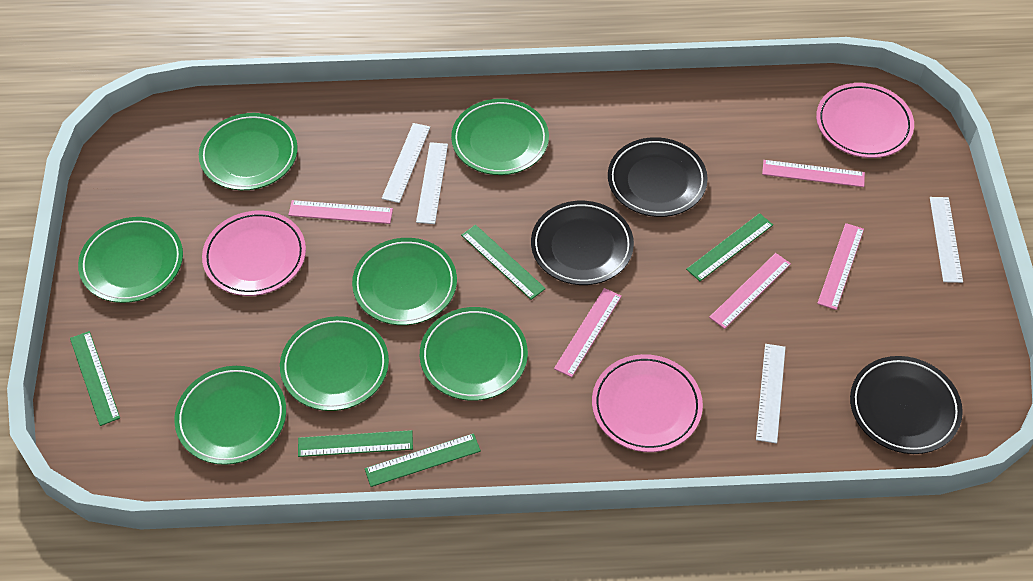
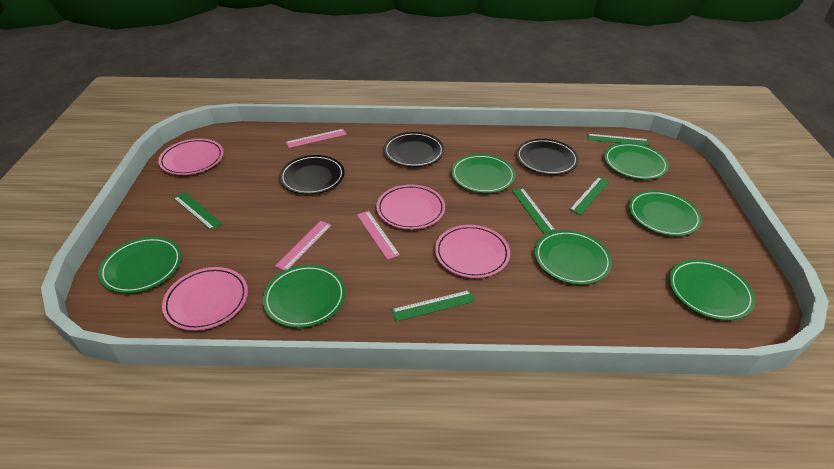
pink plate: [202,211,306,296] [592,354,703,452] [816,83,914,158] = 3 -> [158,139,224,175] [162,267,248,331] [376,184,445,230] [435,225,510,278] = 4
pink ruler: [288,200,393,224] [554,288,622,377] [709,253,791,329] [762,160,865,187] [817,223,864,310] = 5 -> [275,221,332,271] [286,129,347,148] [357,211,400,260] = 3
white ruler: [382,123,430,203] [416,142,448,224] [756,344,786,444] [930,197,963,283] = 4 -> none = 0

